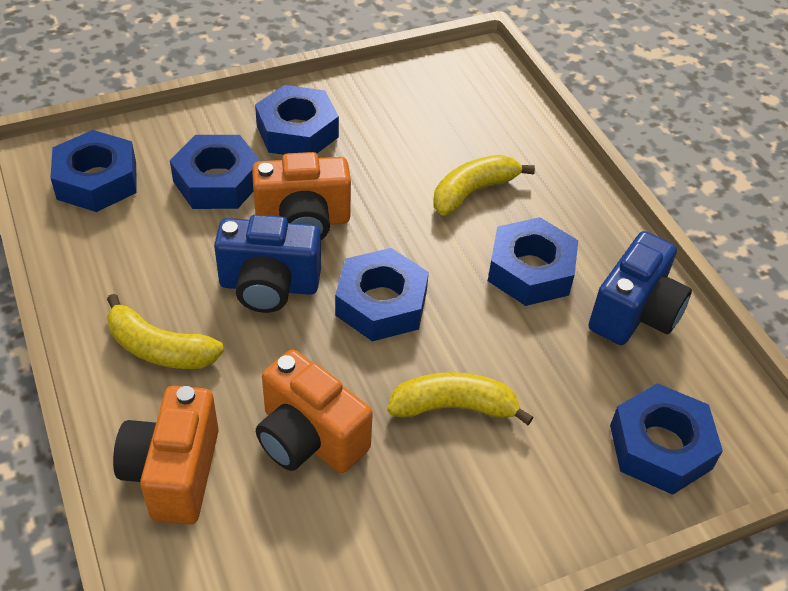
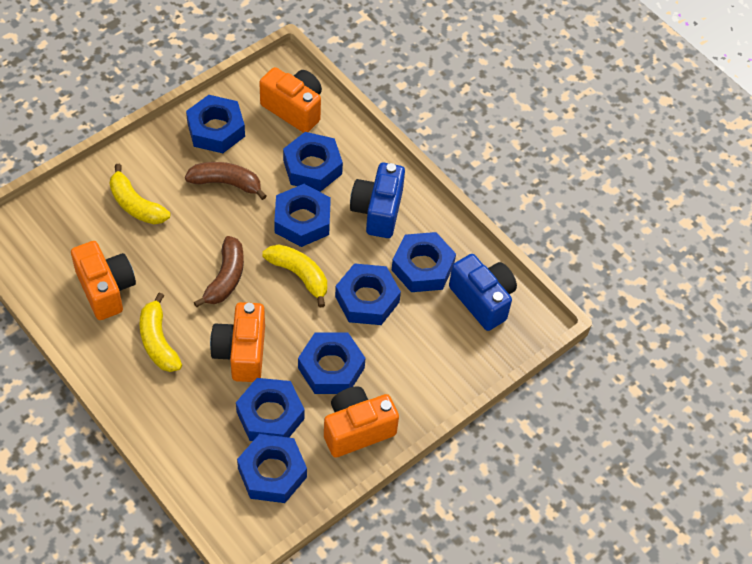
blue nut: [50,130,137,212] [170,135,260,209] [255,85,339,155] [335,248,429,341] [488,217,578,306] [610,383,723,495] = 6 -> [186,95,245,153] [236,378,305,441] [237,434,307,503] [274,184,331,247] [283,132,343,192] [298,332,365,394] [335,263,401,325] [392,232,456,292] = 8
brown banana: none = 0 -> [185,162,267,200] [194,236,244,308] = 2
orange camera: [113,386,219,525] [252,152,351,240] [256,350,373,473] = 3 -> [71,241,136,320] [210,302,265,382] [259,67,322,133] [324,386,399,458] = 4

